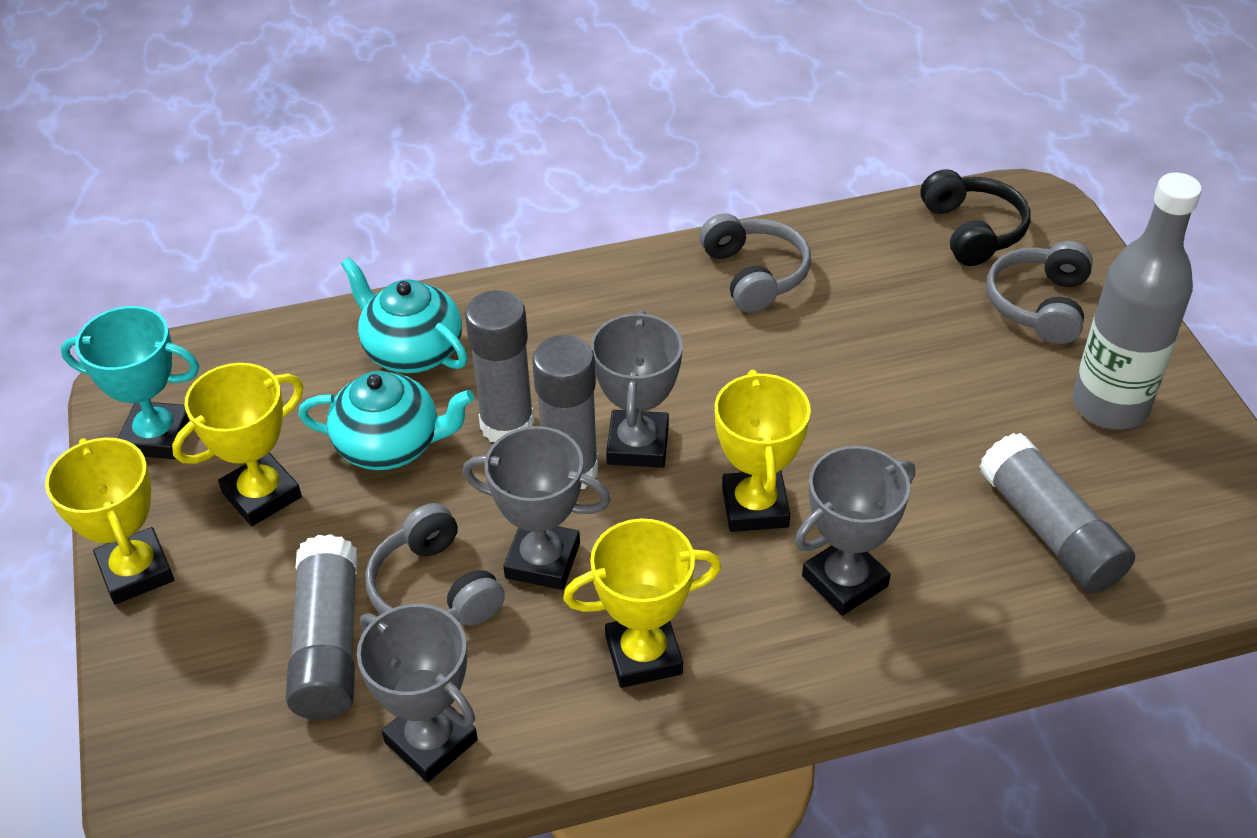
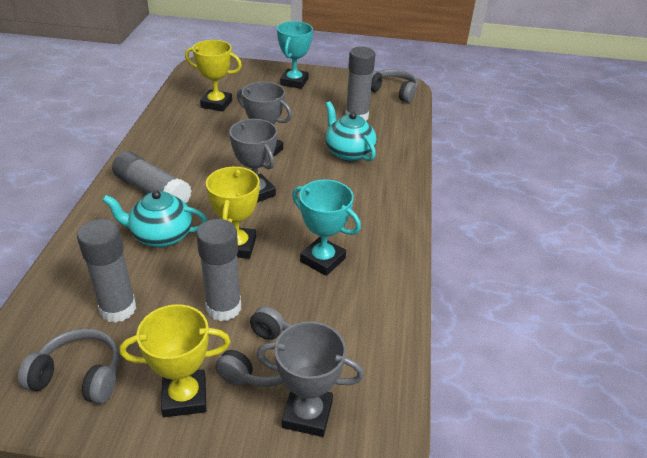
black headphones: [921,169,1031,266] = 1 -> none = 0
grey bottle: [1073,173,1202,430] = 1 -> none = 0
grey trophy: [357,604,478,782] [463,426,611,590] [591,310,683,468] [795,446,915,616] = 4 -> [229,119,277,203] [237,82,292,156] [257,321,364,437] = 3
turquoise trophy: [61,306,199,459] = 1 -> [277,21,313,89] [292,179,361,276] = 2
yellow trophy: [45,437,174,604] [172,363,303,526] [563,518,721,688] [715,370,811,532] = 4 -> [120,304,230,417] [185,40,242,112] [206,167,260,259] = 3

